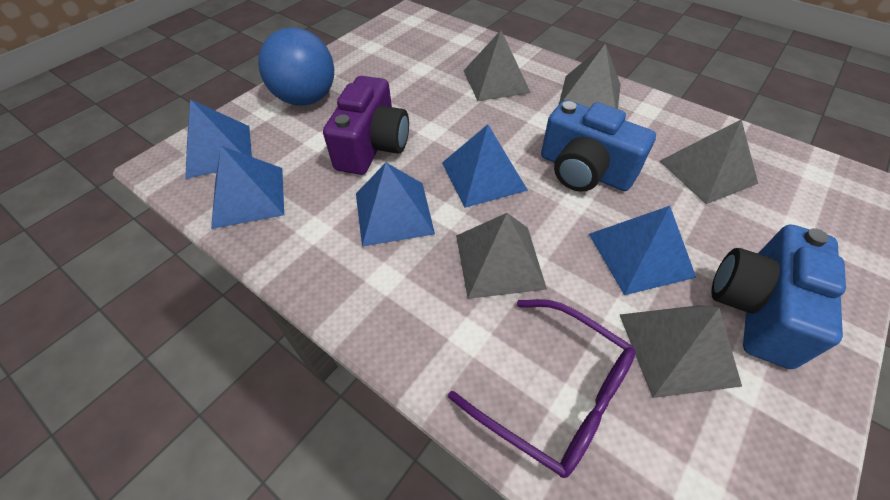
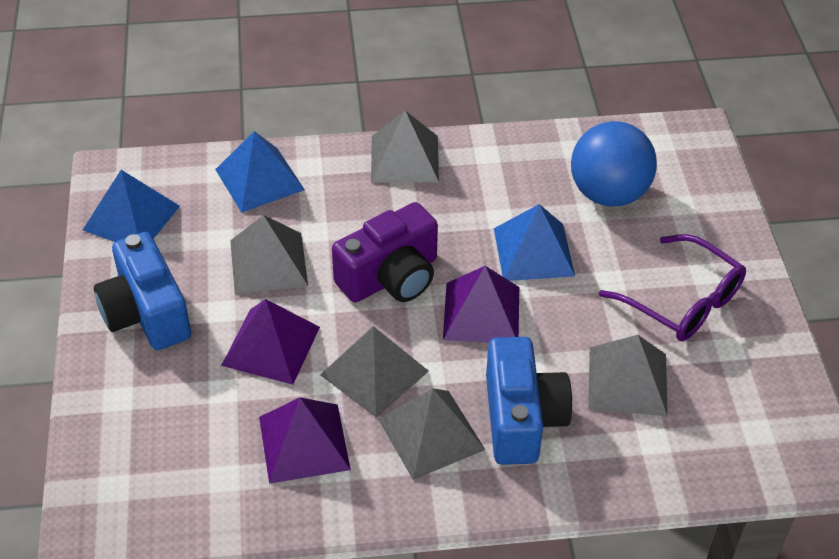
blue pyramid: [185,99,252,179] [211,146,284,229] [356,163,435,247] [442,124,528,208] [589,206,696,295] = 5 -> [83,170,180,242] [215,131,305,213] [494,204,575,281] = 3
purple pyramid: none = 0 -> [221,299,320,385] [259,397,351,484] [443,266,519,343] = 3

